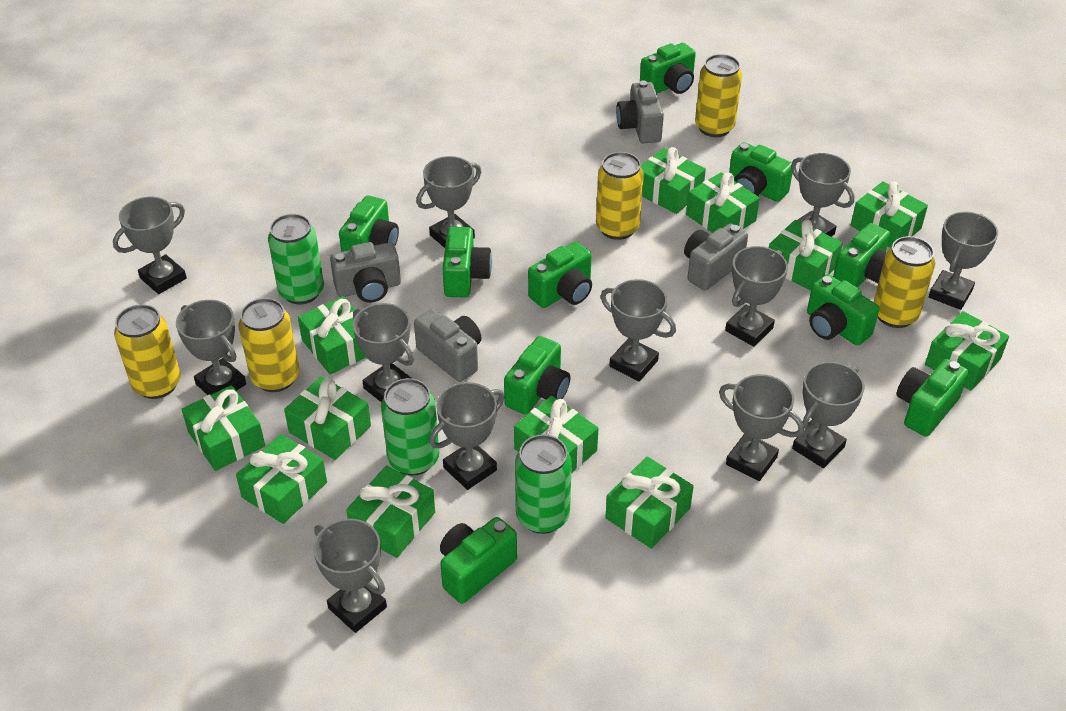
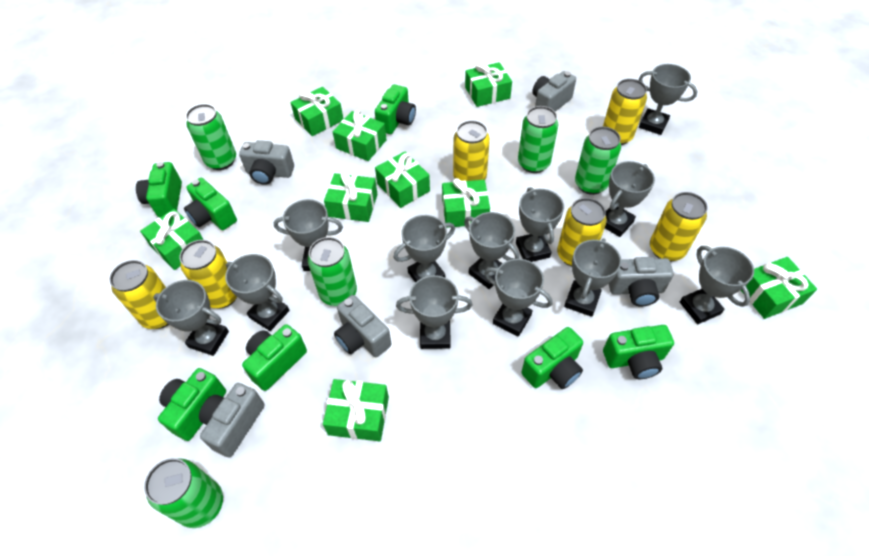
green camera: [339,195,399,252] [440,517,517,604] [442,227,492,297] [504,336,570,415] [528,242,592,308] [640,43,696,94] [729,142,793,202] [807,274,879,346] [833,223,890,288] [896,359,969,437] = 10 -> [136,162,182,217] [158,368,226,441] [184,178,237,230] [242,324,307,391] [375,84,416,134] [521,327,583,389] [603,325,674,379] = 7
green can: [268,214,324,304] [381,378,439,476] [515,434,572,534] = 3 -> [144,458,223,528] [186,104,236,170] [308,237,357,306] [518,106,558,173] [575,127,621,195] = 5
green gift: [182,385,265,471] [236,434,327,524] [284,376,371,460] [298,296,366,374] [346,466,435,558] [514,396,599,473] [605,456,694,549] [641,147,706,214] [686,172,760,233] [769,220,843,291] [851,181,928,248] [925,311,1009,391] = 12 -> [140,209,204,270] [291,87,343,136] [323,379,389,441] [324,171,378,222] [333,110,386,161] [375,151,430,208] [442,178,490,228] [465,62,512,107] [741,257,817,319] = 9
grey camera: [330,242,401,303] [414,309,482,382] [616,81,664,144] [684,223,748,291] = 4 -> [199,383,265,458] [239,140,294,185] [334,295,391,357] [532,71,576,112] [609,257,674,306] = 5
yellow can: [114,304,181,399] [239,298,299,392] [596,152,644,240] [695,54,742,137] [874,236,935,328] = 5 -> [110,260,169,329] [180,240,237,308] [453,120,490,181] [557,198,607,266] [603,79,647,145] [650,192,708,262] = 6

